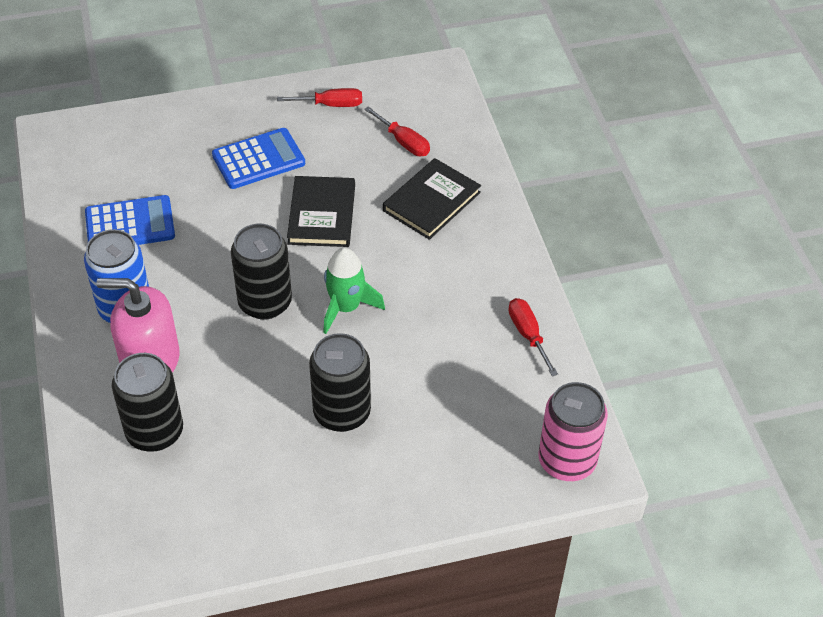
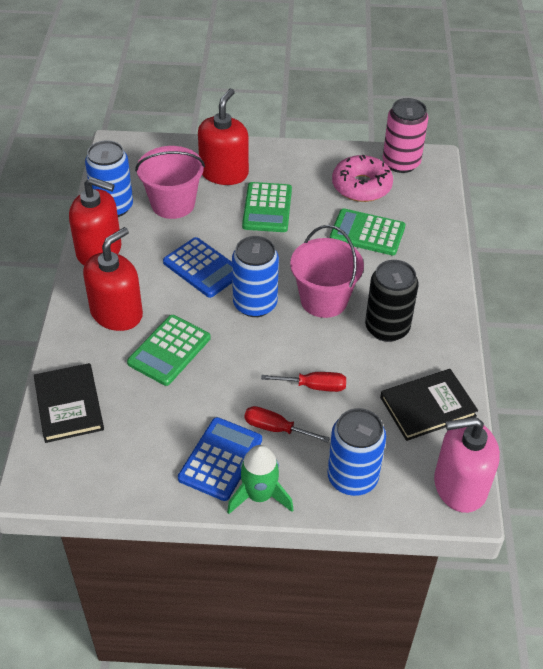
black can: [112,353,183,452] [231,224,292,320] [309,333,371,432] = 3 -> [365,260,419,342] = 1
blue can: [84,229,149,323] = 1 -> [85,140,133,217] [232,236,279,317] [327,408,386,496] = 3
green calculator: none = 0 -> [127,315,211,386] [242,182,292,232] [330,208,405,255] = 3
pink bucket: none = 0 -> [135,146,205,219] [290,225,364,318] = 2
pink donut: none = 0 -> [332,155,393,202] = 1
red screwdriver: [277,88,362,107] [364,106,430,156] [508,298,558,377] = 3 -> [244,406,330,443] [261,372,346,392] = 2
red soap dispenser: none = 0 -> [69,177,122,265] [83,227,143,331] [198,88,249,185] = 3

